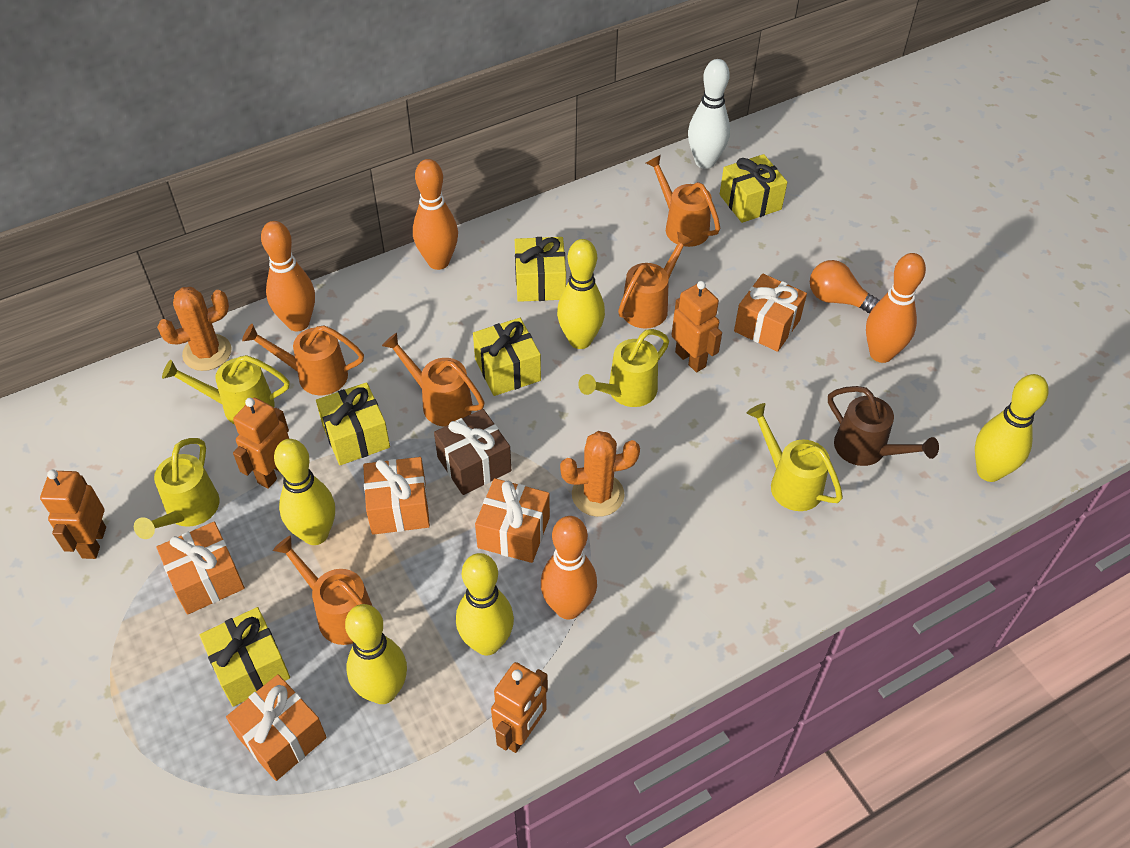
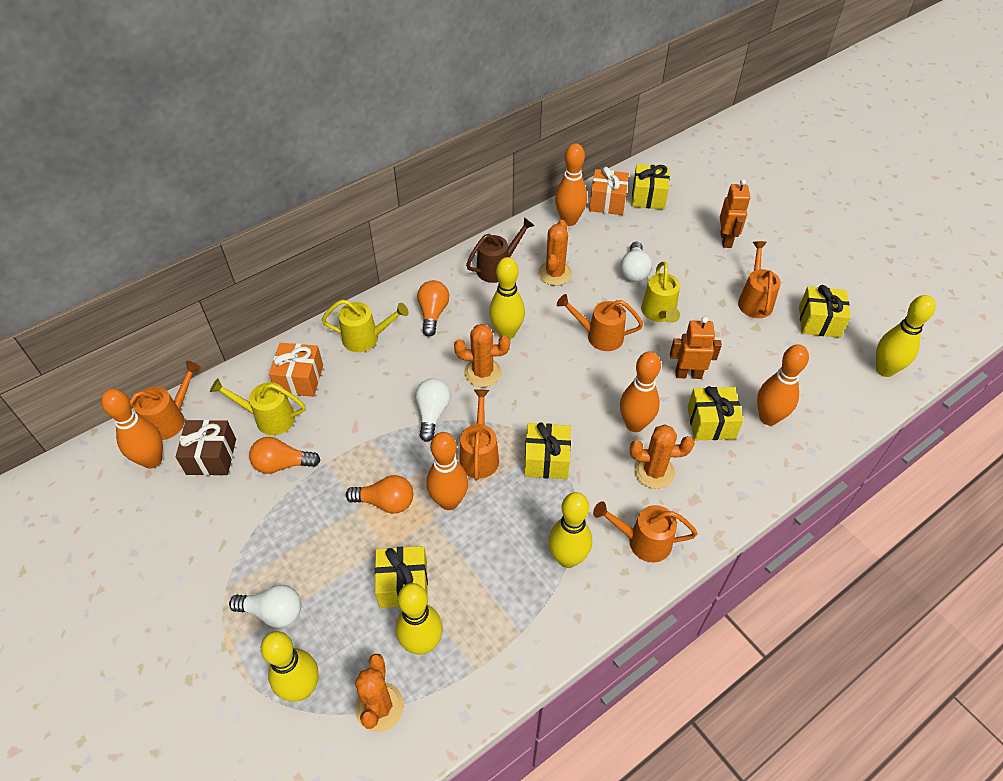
orange bowling pin: [261,221,315,331] [413,159,458,270] [541,516,597,619] [866,253,926,363] = 4 -> [101,389,163,469] [426,432,468,510] [555,143,587,226] [620,351,661,432] [757,344,809,426] = 5
orange cactus: [157,287,231,371] [560,431,640,517] = 2 -> [355,654,404,732] [454,324,510,387] [538,220,572,286] [630,425,694,489] = 4
orange gift: [157,522,245,615] [226,674,327,781] [363,457,430,535] [475,478,550,563] [734,273,807,352] = 5 -> [269,343,323,397] [589,167,629,215] = 2
orange light bulb: [810,260,880,313] = 1 -> [249,437,320,474] [346,475,413,514] [417,280,449,337] = 3
orange robot: [40,470,106,559] [233,398,289,489] [491,662,548,753] [672,281,722,372] = 4 -> [670,317,722,379] [720,179,750,248] = 2
white bowling pin: [688,59,730,169] = 1 -> none = 0
white light bulb: none = 0 -> [229,585,301,628] [415,378,451,442] [621,242,652,282] = 3
yellow watering can: [134,438,220,539] [162,355,290,424] [578,329,669,407] [746,403,843,511] = 4 -> [210,378,306,435] [322,299,409,352] [641,262,680,323] = 3

